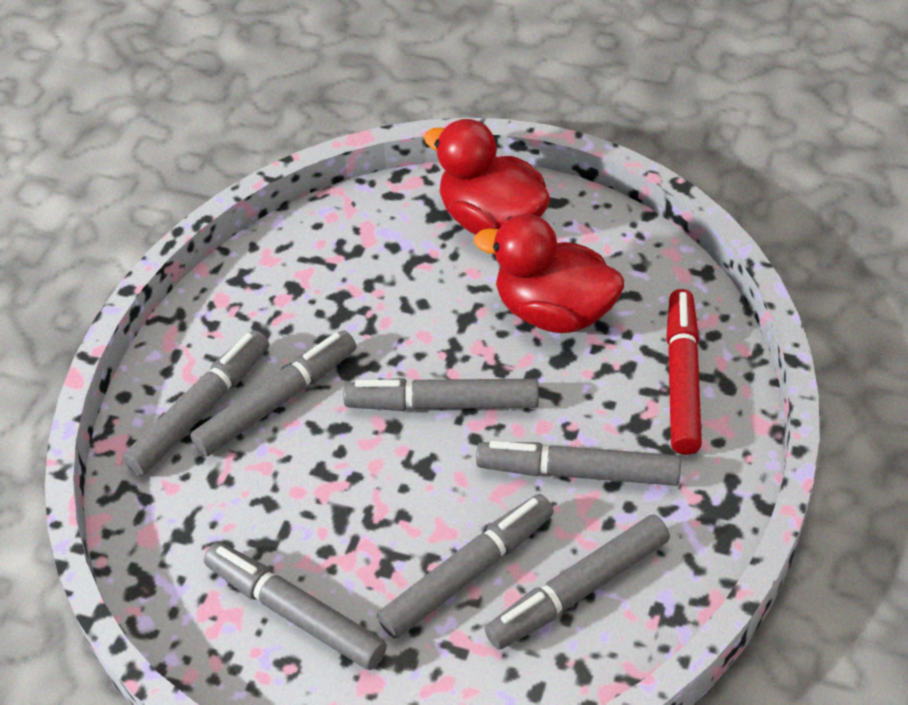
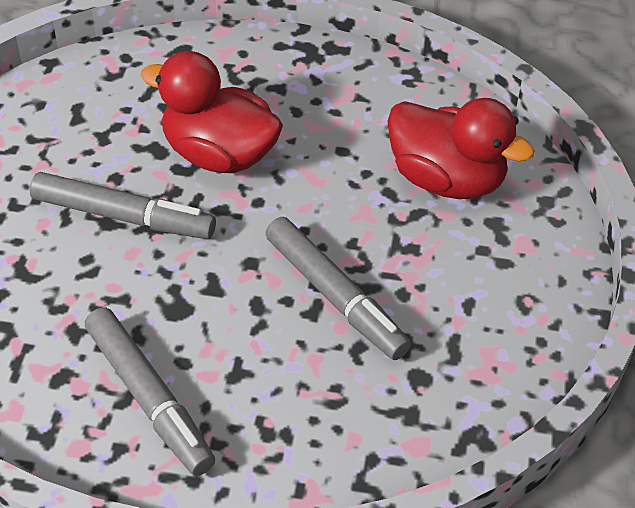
grey marker: [123,330,269,476] [190,330,356,457] [204,543,387,670] [343,378,539,411] [377,494,554,639] [476,441,681,486] [485,515,670,649] = 7 -> [30,172,216,239] [85,307,215,476] [265,217,411,360] = 3
red marker: [666,289,702,455] = 1 -> none = 0

